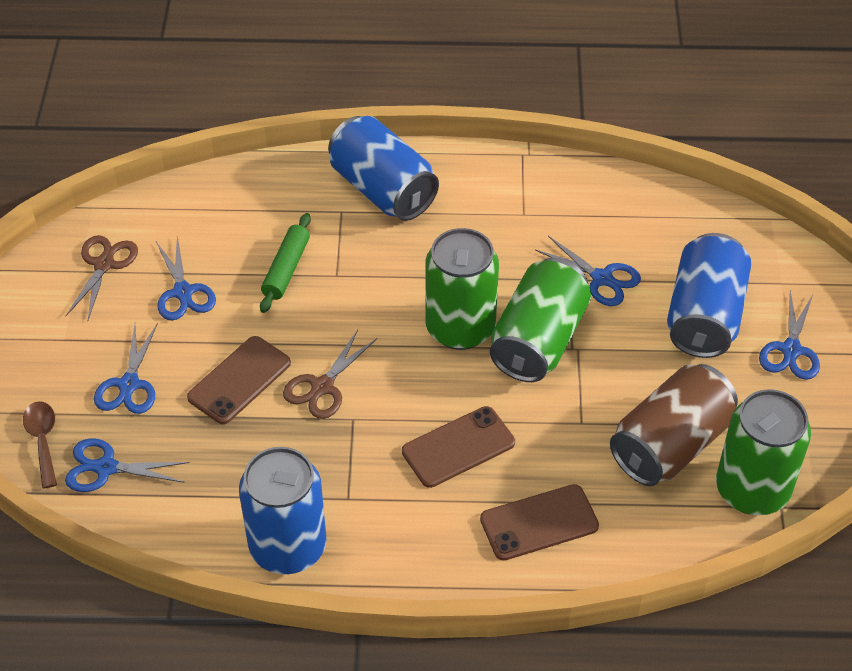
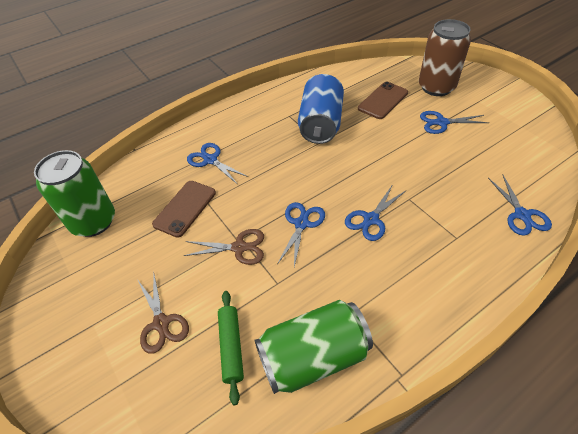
blue can: [239,447,327,574] [328,116,439,221] [667,233,751,358] = 3 -> [298,74,344,144] = 1
brown phone: [187,336,291,424] [402,406,515,488] [480,484,599,561] = 3 -> [152,181,216,238] [358,82,408,119] = 2
brown spoon: [23,401,57,488] = 1 -> none = 0
green can: [425,228,499,350] [490,258,591,382] [716,389,811,515] = 3 -> [34,150,115,237] [254,300,373,394] = 2

